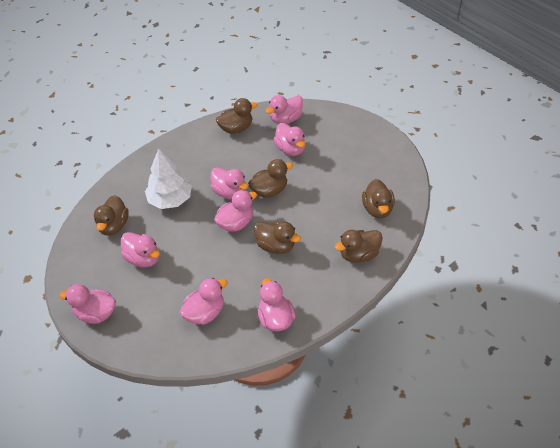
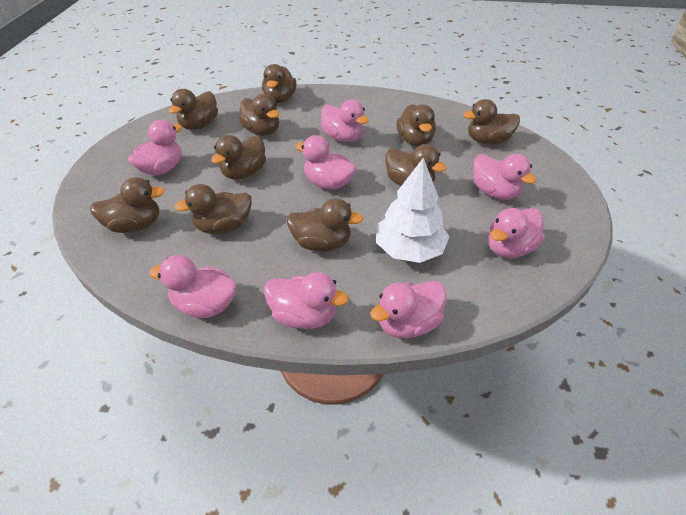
brown duck: [94,195,129,236] [216,98,258,134] [248,159,293,198] [254,221,301,254] [335,230,383,263] [362,179,395,219] = 6 -> [90,177,165,233] [169,89,218,130] [174,184,252,234] [211,135,266,180] [238,94,279,136] [262,64,297,103] [287,198,363,252] [385,144,446,186] [397,104,436,147] [463,99,520,144] = 10

